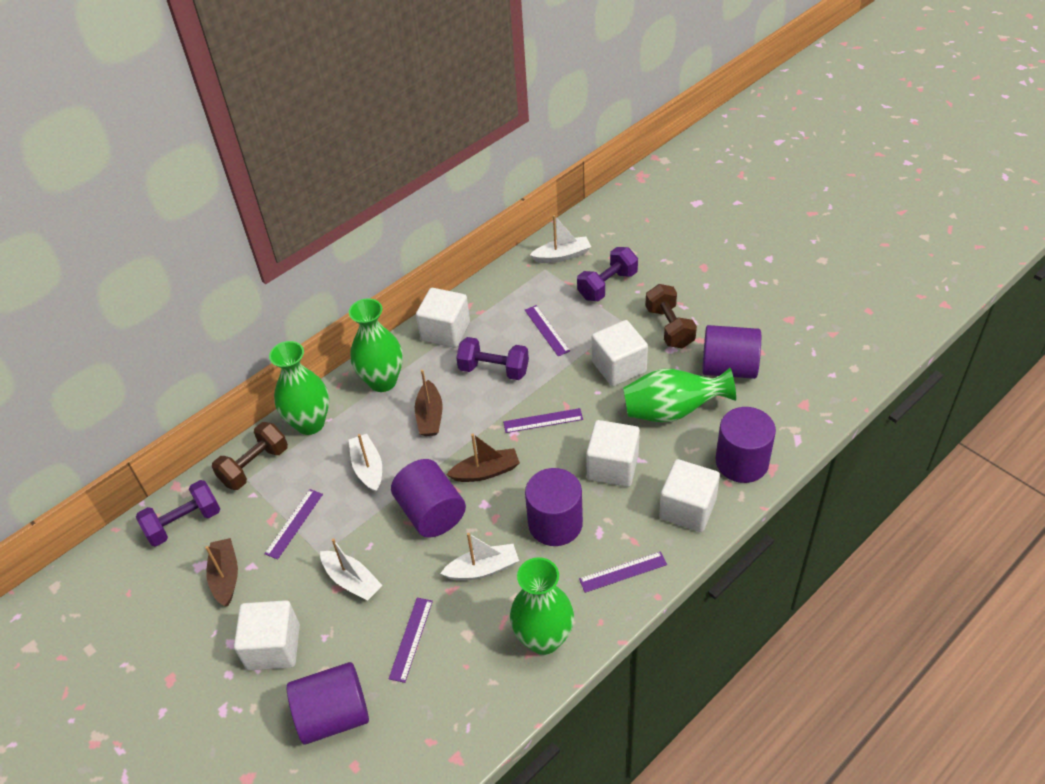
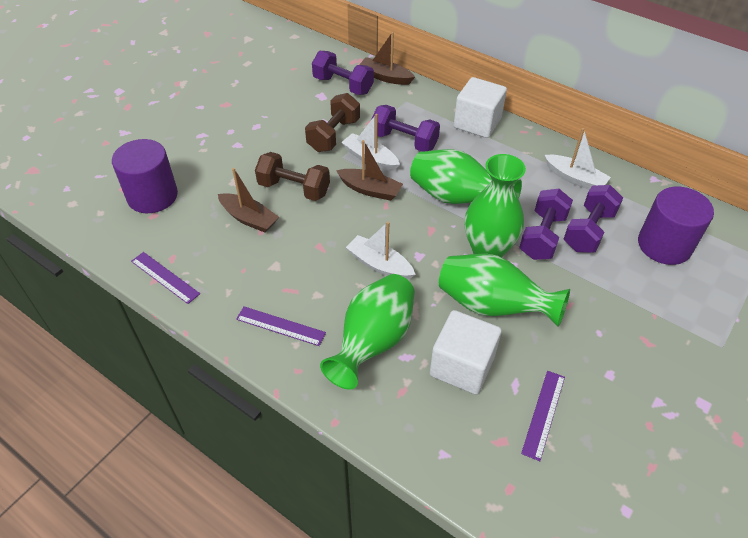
purple cylinder: [287,662,369,745] [391,459,466,538] [525,468,583,546] [702,325,761,379] [716,407,776,483] = 5 -> [112,139,178,213] [638,187,714,265] = 2
purple dumbbell: [136,480,220,547] [456,337,529,380] [577,247,638,301] = 3 -> [312,51,374,95] [371,105,440,152] [519,189,573,260] [564,185,623,252] = 4
purple ruler: [264,489,323,560] [389,598,433,683] [503,408,583,433] [525,305,570,356] [579,551,667,593] = 5 -> [131,252,200,304] [236,306,326,346] [521,371,565,461] = 3
white boat: [320,538,383,601] [349,434,382,493] [440,533,519,581] [530,215,591,263] = 4 -> [341,114,400,171] [346,222,416,280] [544,128,611,190] = 3
white cube: [234,600,300,670] [416,288,470,348] [586,420,640,487] [592,320,648,386] [659,459,720,532] = 5 -> [430,310,502,395] [454,77,507,138] = 2

